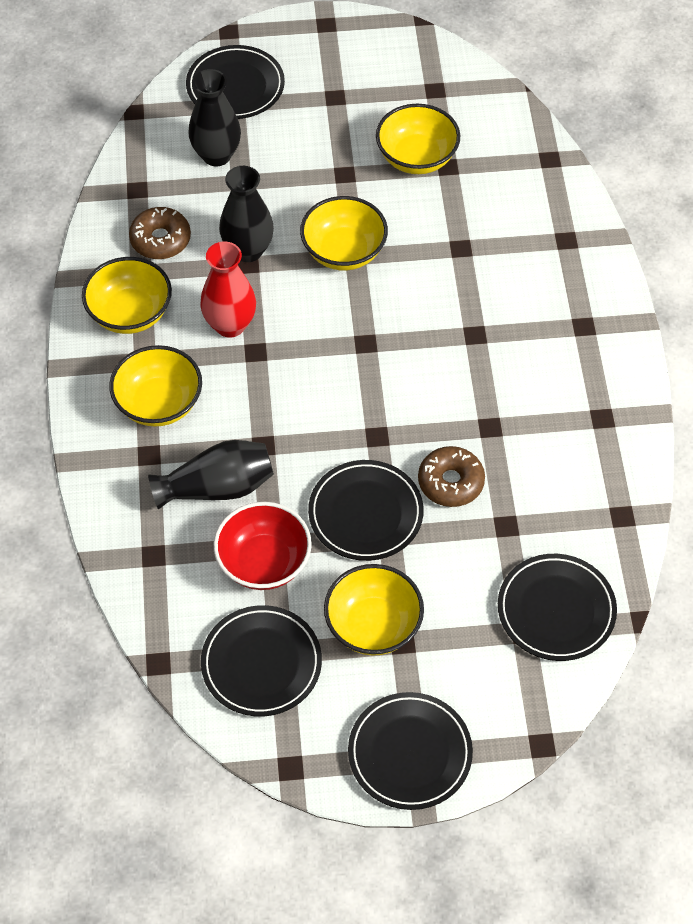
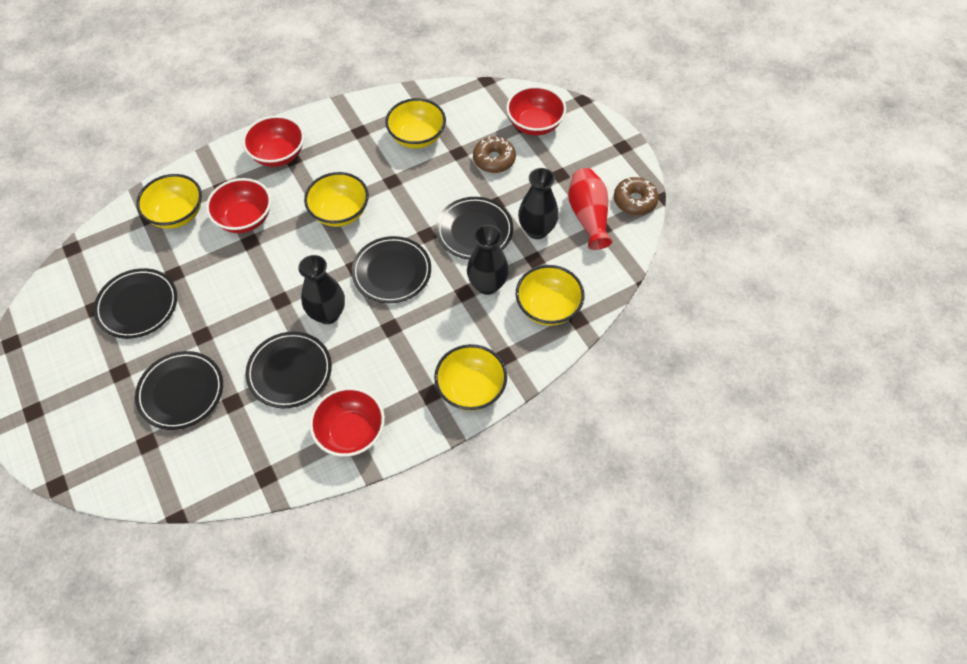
red bowl: [214,502,312,590] = 1 -> [206,178,271,233] [242,115,304,167] [309,387,385,457] [506,86,566,136] = 4

